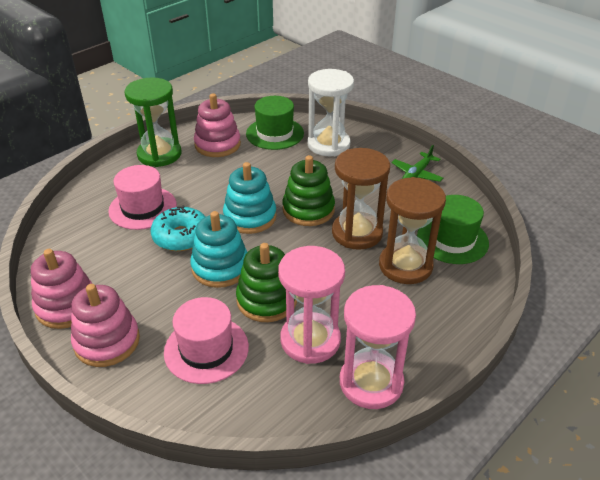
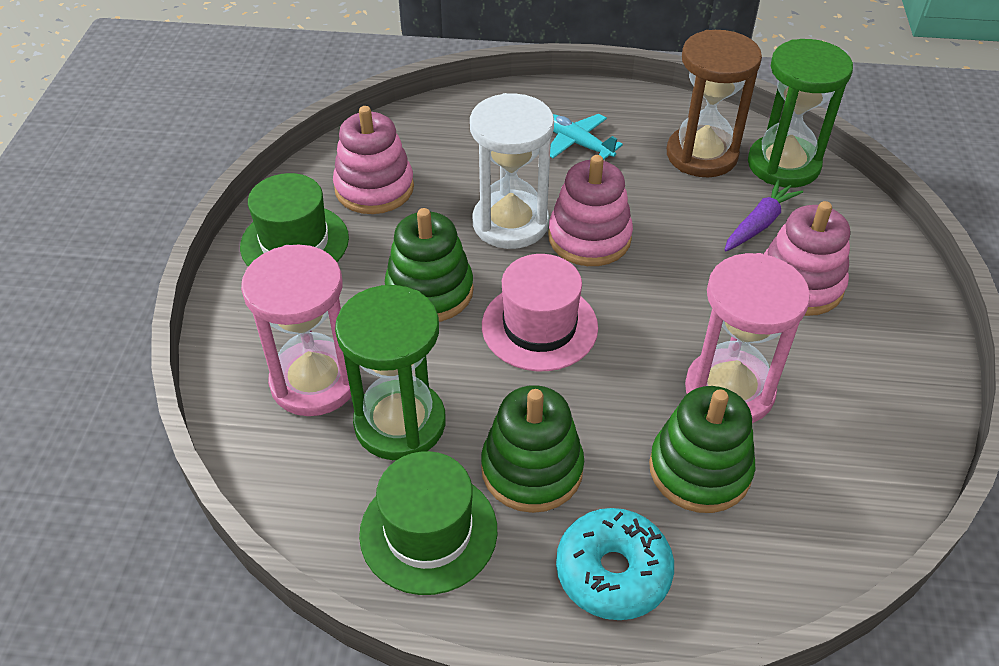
brown hourglass: [332,148,390,250] [379,177,446,284] = 2 -> [667,30,762,177] = 1
green hourglass: [125,77,181,167] = 1 -> [335,285,446,460] [748,39,853,188] = 2
green plane: [391,145,443,182] = 1 -> none = 0
green stacking toy: [236,243,297,322] [283,155,335,226] = 2 -> [385,208,474,322] [481,385,584,513] [649,386,755,513] = 3
pink hat: [108,165,177,230] [164,297,249,384] = 2 -> [482,254,598,371] = 1
purple carrot: none = 0 -> [725,179,803,251] = 1
turquoise plane: none = 0 -> [550,114,623,160] = 1
turquoise stacking toy: [190,211,247,288] [223,162,277,234] = 2 -> none = 0

